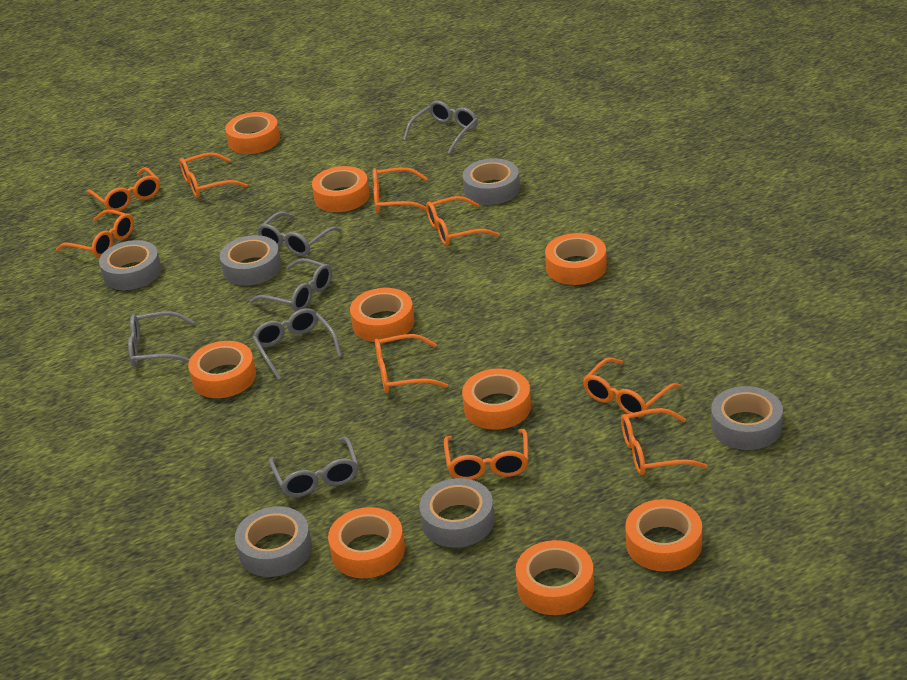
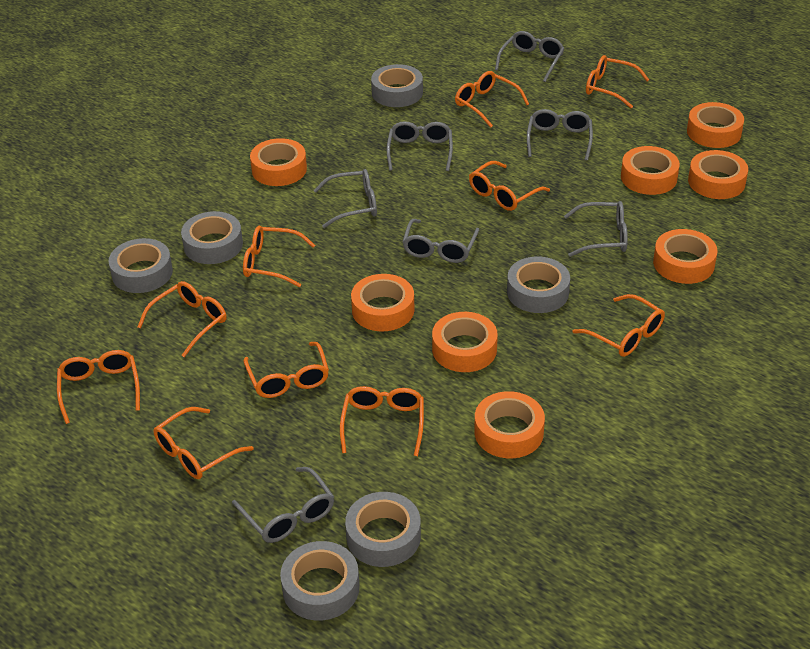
grey glasses: [128,311,194,367] [250,258,332,311] [252,308,342,380] [257,212,341,256] [269,437,358,497] [403,101,478,154] = 6 -> [232,467,334,543] [314,169,377,228] [387,121,453,171] [402,219,479,263] [495,31,565,82] [527,109,593,160] [564,201,628,257] = 7
orange glasses: [56,209,134,258] [87,167,160,211] [179,152,248,198] [373,167,428,213] [375,334,448,393] [426,196,500,246] [444,429,528,480] [583,357,680,417] [621,408,708,475] = 9 -> [57,350,140,424] [138,281,227,357] [154,407,254,479] [243,226,315,287] [243,342,329,398] [340,386,424,456] [455,71,529,128] [469,161,550,211] [573,294,665,357] [586,55,649,108] = 10
orange tape: [188,341,256,398] [225,112,280,154] [312,166,370,212] [328,507,405,578] [350,288,415,342] [462,368,531,430] [515,540,594,615] [545,233,607,285] [625,499,702,572] = 9 -> [250,138,307,186] [351,274,415,331] [432,312,498,372] [474,391,545,458] [621,146,680,195] [653,229,717,284] [687,102,744,148] [688,150,748,199] = 8

